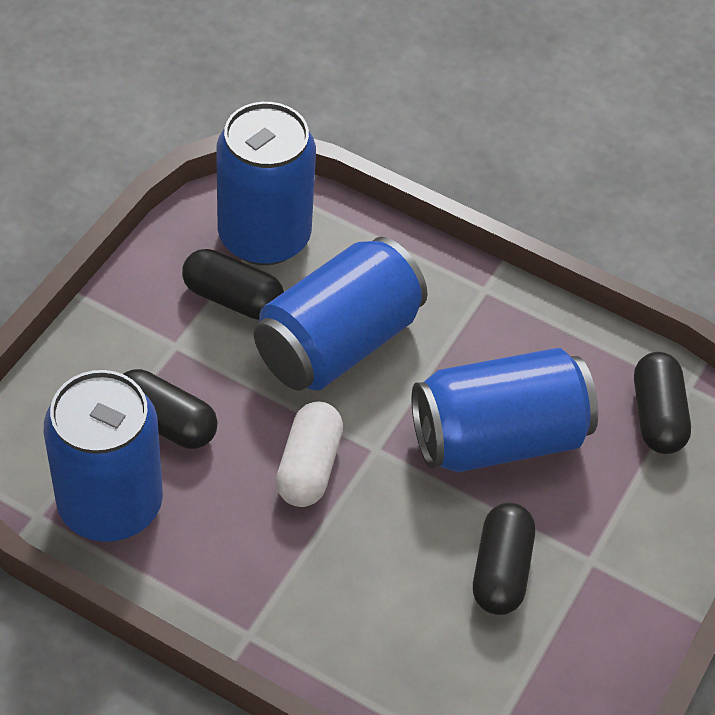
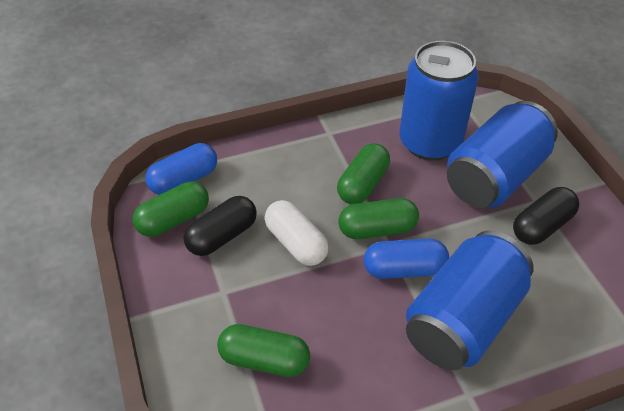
black capsule: [123,369,218,449] [182,249,284,320] [473,503,535,615] [634,352,691,454] = 4 -> [183,196,257,256] [513,187,579,245] = 2
blue can: [44,370,163,542] [216,102,316,265] [254,237,428,391] [411,348,598,472] = 4 -> [399,41,478,161] [406,231,534,370] [447,101,558,208] = 3
blue capsule: none = 0 -> [145,143,217,195] [364,238,449,279] = 2
green capsule: none = 0 -> [133,181,209,237] [217,324,310,377] [337,143,390,204] [338,198,419,239] = 4

